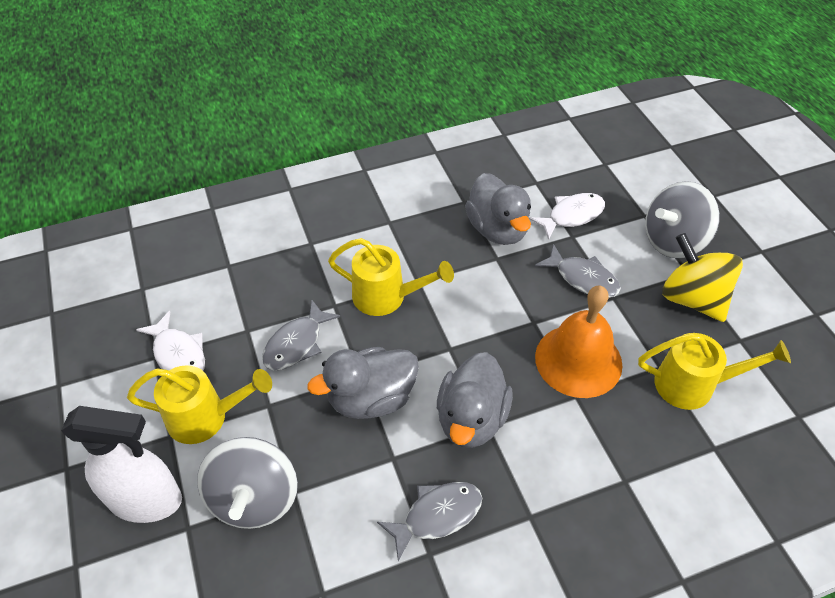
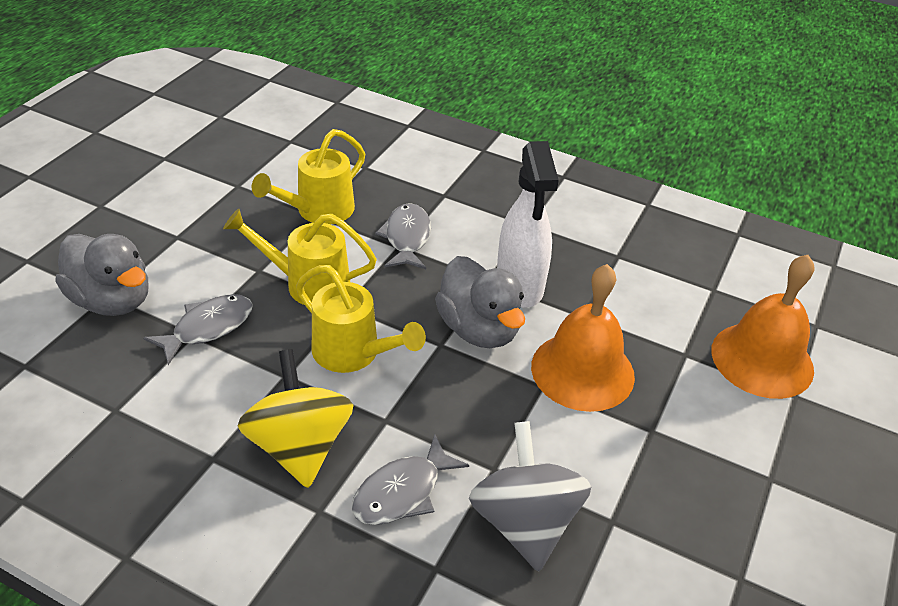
grey duck: [307,347,419,419] [437,352,513,448] [465,173,531,245] = 3 -> [56,234,148,316] [435,256,525,348] = 2
grey spinning top: [197,437,298,529] [645,181,720,258] = 2 -> [469,421,592,572] = 1
orange bell: [535,286,623,398] = 1 -> [531,264,635,412] [711,255,814,399] = 2
white fish: [136,311,205,371] [529,193,605,240] = 2 -> none = 0

